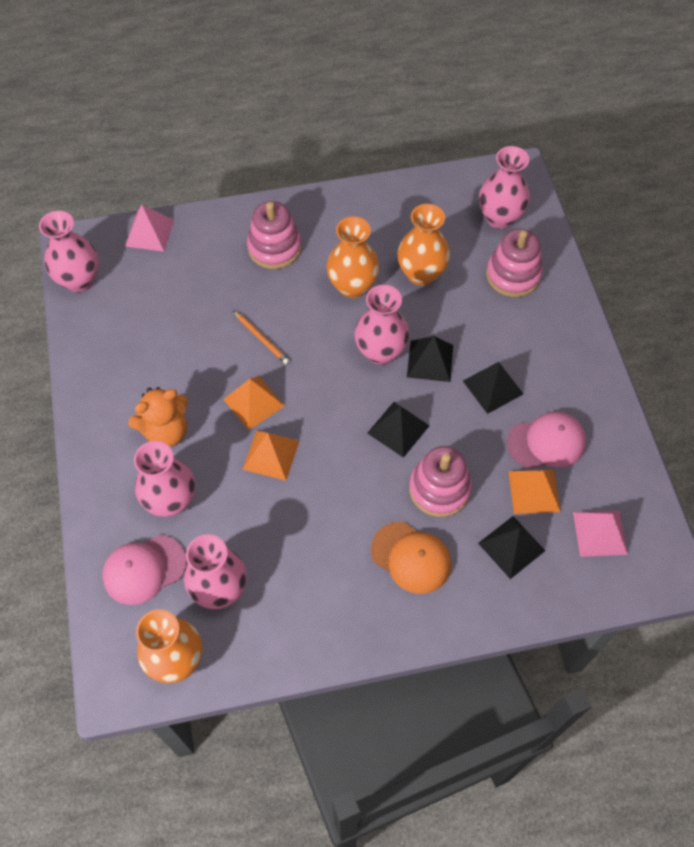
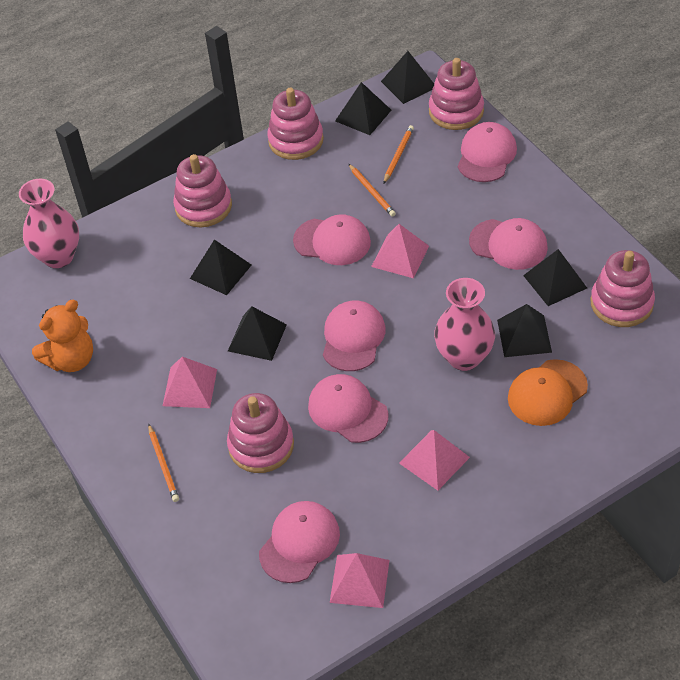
black pyramid: [367,402,429,458] [407,336,453,382] [463,362,523,414] [478,516,545,579] = 4 -> [190,239,252,295] [228,306,287,361] [335,82,391,135] [381,51,434,104] [497,304,552,357] [523,249,587,306] = 6
orange pencil: [233,310,289,364] = 1 -> [148,424,179,502] [349,164,396,217] [384,125,414,183] = 3
orange pyramid: [223,376,285,430] [242,430,299,481] [508,470,561,514] = 3 -> none = 0
orange vase: [136,609,203,683] [327,216,380,298] [397,204,450,286] = 3 -> none = 0
pink cap: [102,535,186,605] [507,412,586,469] = 2 -> [259,501,340,583] [293,214,371,265] [308,374,388,443] [323,301,386,371] [458,122,517,182] [469,218,548,270] = 6
pink pyramid: [125,205,174,252] [573,510,628,557] = 2 -> [163,357,217,408] [330,553,389,608] [371,224,429,278] [399,430,470,491] = 4
pink stacking toy: [247,201,301,269] [409,446,472,517] [486,229,543,297] = 3 -> [173,154,232,227] [227,393,294,473] [267,88,324,160] [429,58,484,130] [590,250,655,327] = 5
pink vase: [39,211,99,292] [134,441,195,517] [184,534,247,609] [354,285,410,365] [479,146,530,229] = 5 -> [19,179,79,268] [434,278,495,371] = 2

